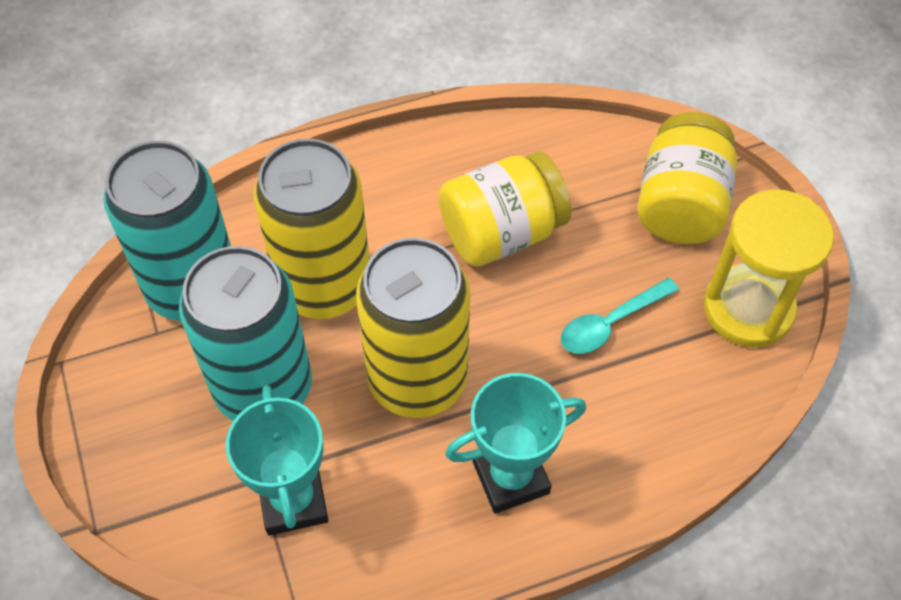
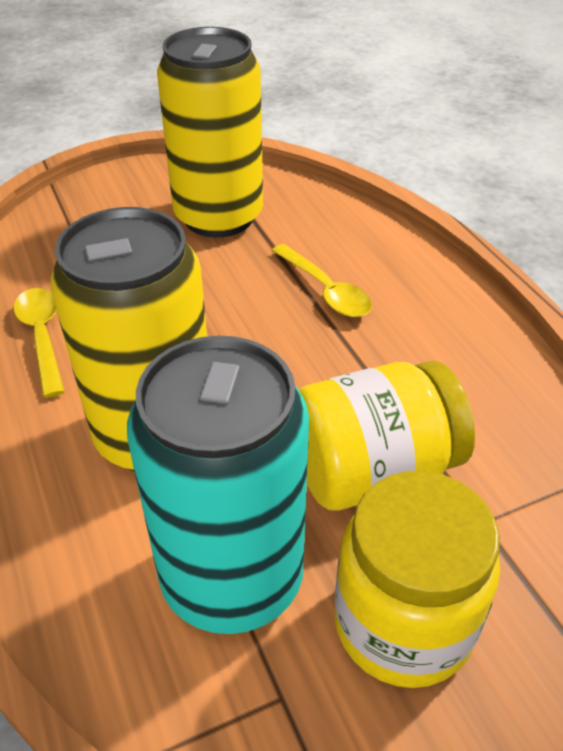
turquoise can: [103,141,231,321] [179,246,312,421] = 2 -> [127,336,309,634] = 1
turquoise spoon: [561,278,679,354] = 1 -> none = 0
turquoise trophy: [226,385,329,536] [445,373,586,513] = 2 -> none = 0
yellow hourglass: [704,190,834,347] = 1 -> none = 0
yellow spoon: none = 0 -> [14,288,65,398] [272,244,372,317] = 2

